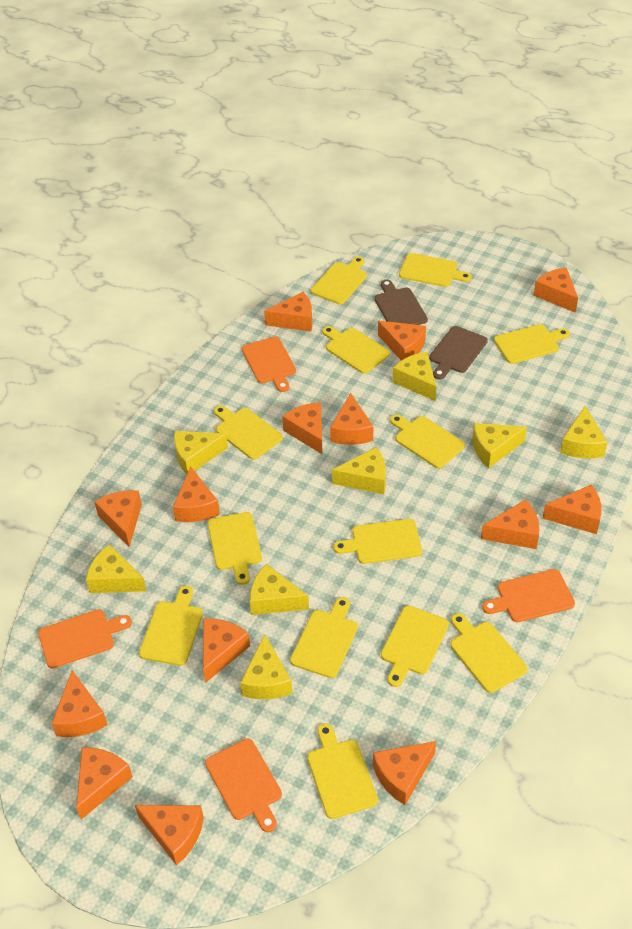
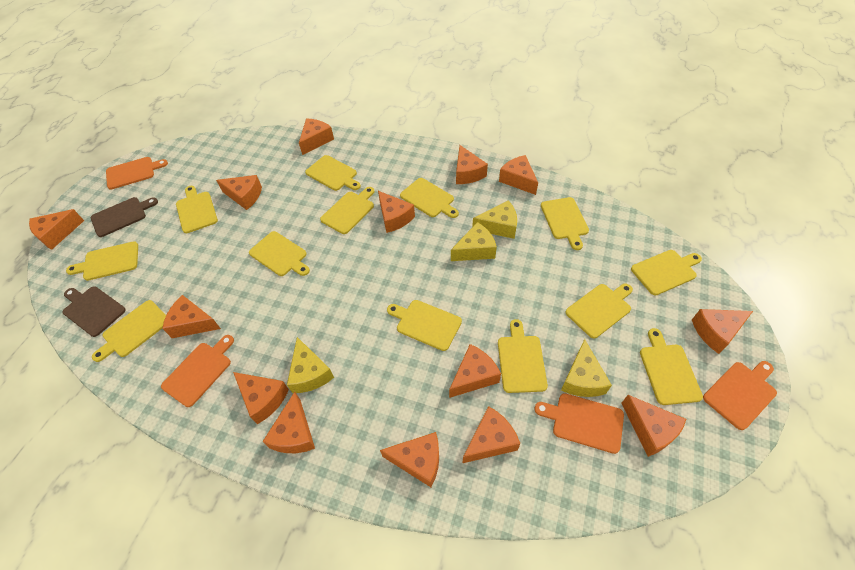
yellow cheese: [86,544,146,593] [174,431,228,474] [240,634,292,700] [250,564,309,615] [332,447,386,494] [393,352,437,401] [472,423,527,468] [560,406,608,459] = 8 -> [287,337,334,393] [451,222,497,261] [472,200,517,239] [561,339,612,397] = 4

